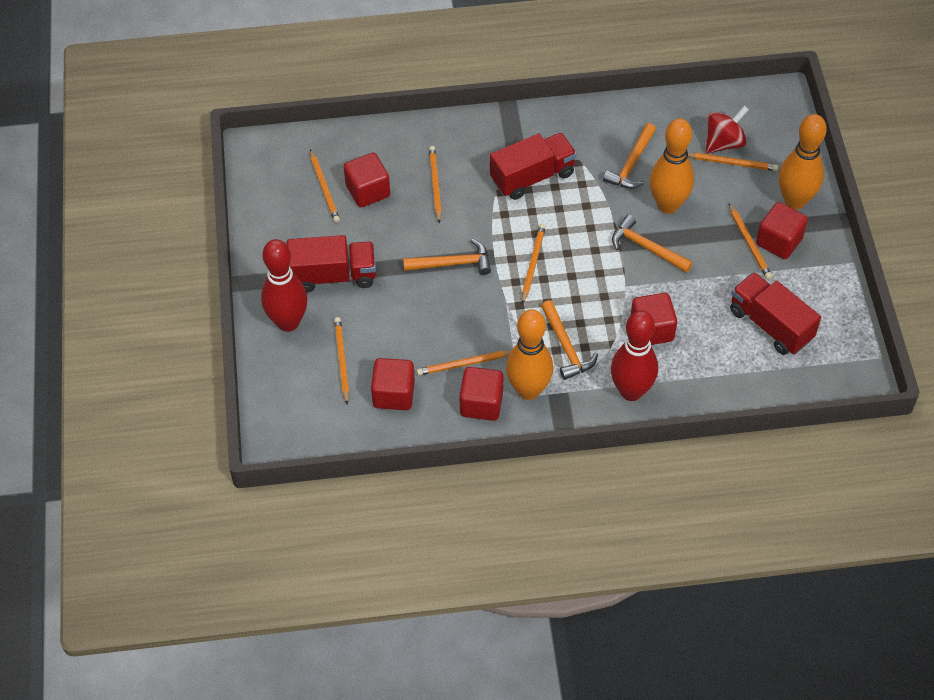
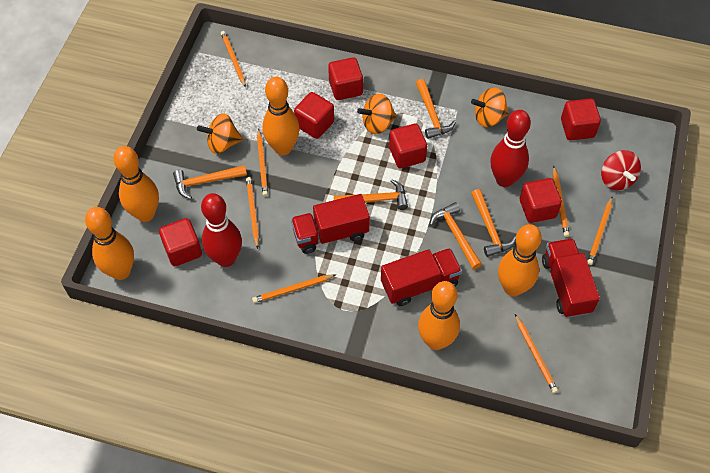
orange bowling pin: [506,309,553,400] [650,118,694,214] [779,114,827,209] = 3 -> [85,207,134,280] [113,146,159,222] [262,76,300,155] [418,281,460,350] [498,224,542,297] = 5
orange hammer: [403,239,491,275] [541,300,598,380] [603,123,656,189] [612,215,693,273] = 4 -> [173,165,247,199] [334,179,408,210] [416,79,456,139] [430,202,482,269] [471,189,516,257] = 5
orange spinning top: none = 0 -> [197,113,243,154] [357,93,397,134] [471,88,509,127] = 3
red cube: [344,153,390,207] [371,358,415,410] [459,367,503,421] [631,293,677,345] [756,202,808,259] = 5 -> [159,218,202,266] [294,92,334,139] [328,57,363,100] [389,124,427,168] [520,178,562,223] [561,99,601,140] = 6

